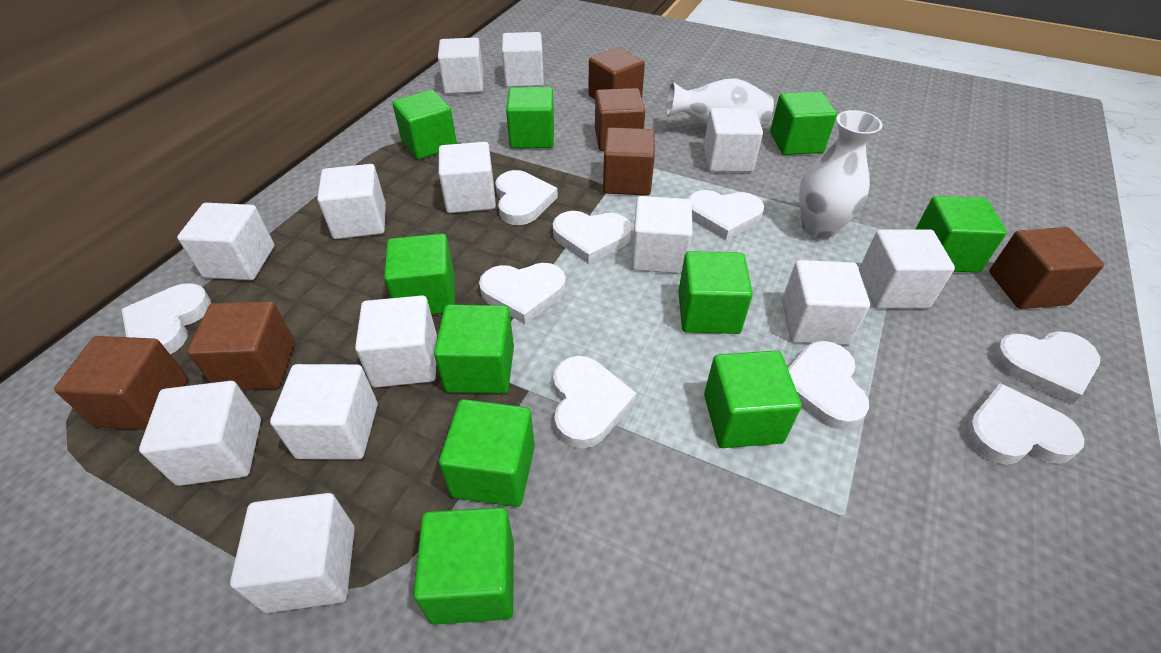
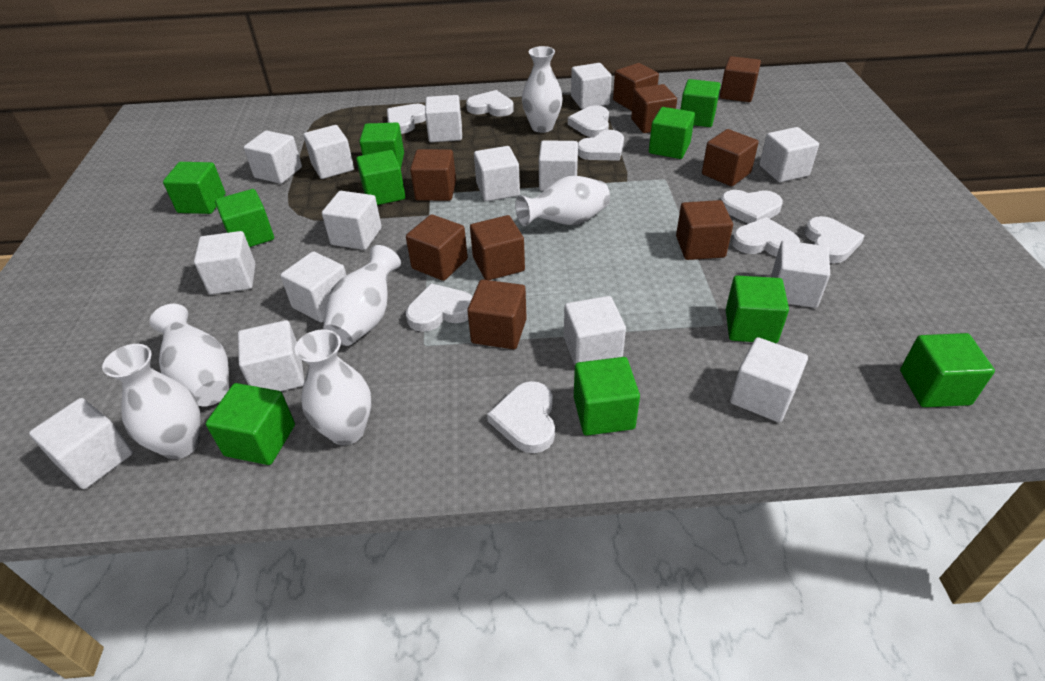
brown cube: [54,336,188,430] [187,301,295,390] [588,47,645,99] [595,88,645,151] [603,127,655,195] [989,227,1104,309] = 6 -> [406,214,468,281] [410,149,456,201] [467,279,527,349] [470,215,525,280] [613,63,659,111] [631,84,677,133] [676,200,733,260] [702,129,759,186] [720,56,761,102] = 9
white cube: [139,381,261,486] [177,203,274,280] [230,493,355,613] [270,364,378,460] [317,164,386,239] [355,295,437,388] [438,37,483,94] [439,142,496,213] [502,32,544,87] [631,196,692,274] [704,108,763,172] [782,260,870,345] [859,230,955,308] = 13 -> [29,398,133,489] [194,231,256,295] [238,320,304,391] [244,130,302,184] [280,251,346,323] [303,125,354,179] [322,191,382,250] [425,95,462,142] [474,146,520,202] [539,140,578,191] [564,296,626,365] [571,63,612,109] [730,337,808,422] [759,127,819,182] [771,241,830,308] = 15
white vase: [666,78,774,127] [799,110,883,239] = 2 -> [102,344,200,459] [149,304,229,406] [295,329,371,445] [323,245,401,346] [515,176,610,226] [522,46,563,133] = 6

